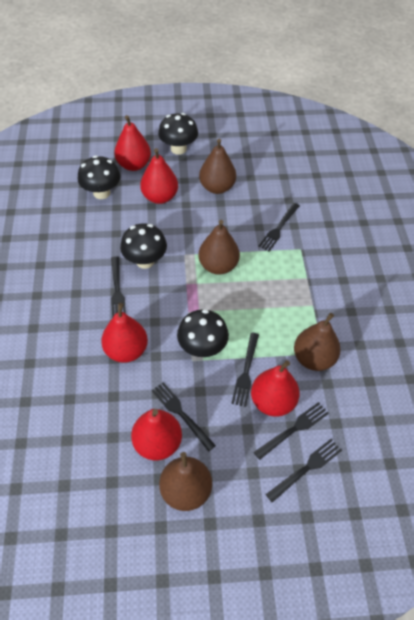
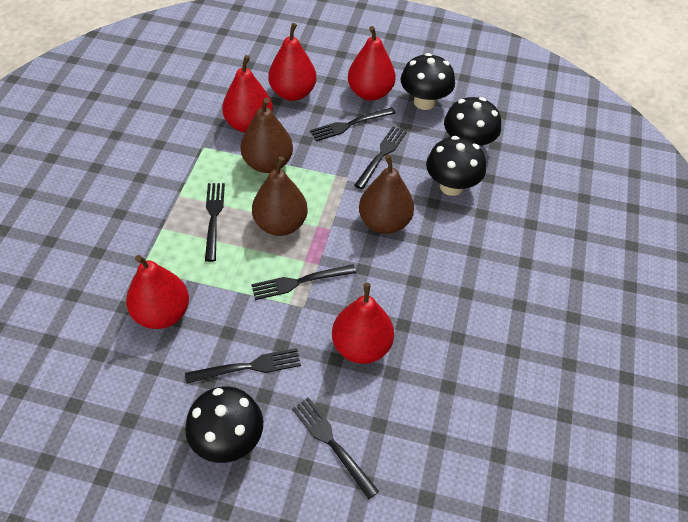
brown pear: [159,452,212,511] [199,139,236,194] [199,220,240,275] [294,313,341,371] = 4 -> [240,98,293,173] [252,156,308,236] [359,155,414,234] = 3

